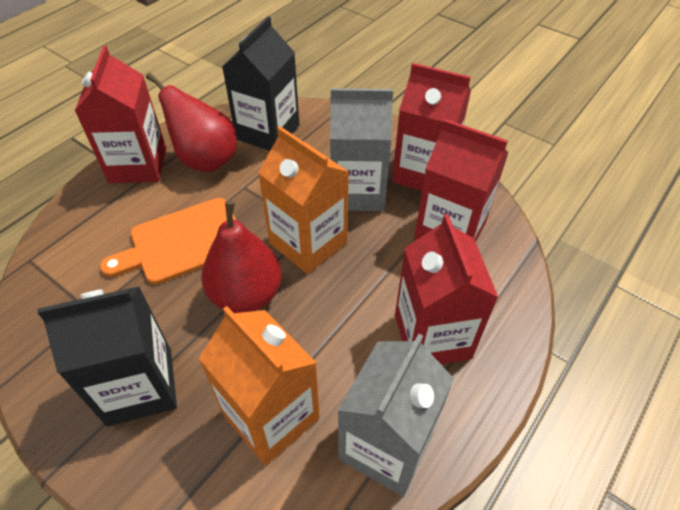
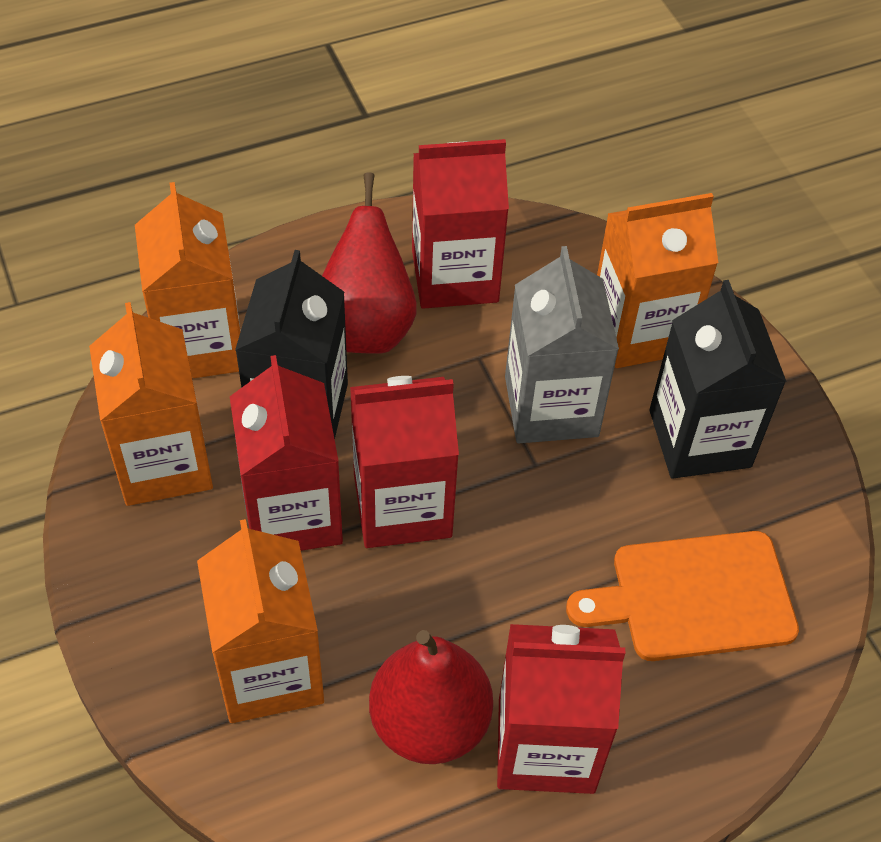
grey carton: [330,88,393,211] [337,334,454,496] = 2 -> [505,246,619,443] = 1
orange carton: [199,306,320,465] [258,126,349,274] = 2 -> [89,302,213,506] [135,182,241,378] [197,519,324,723] [597,193,718,368] = 4

